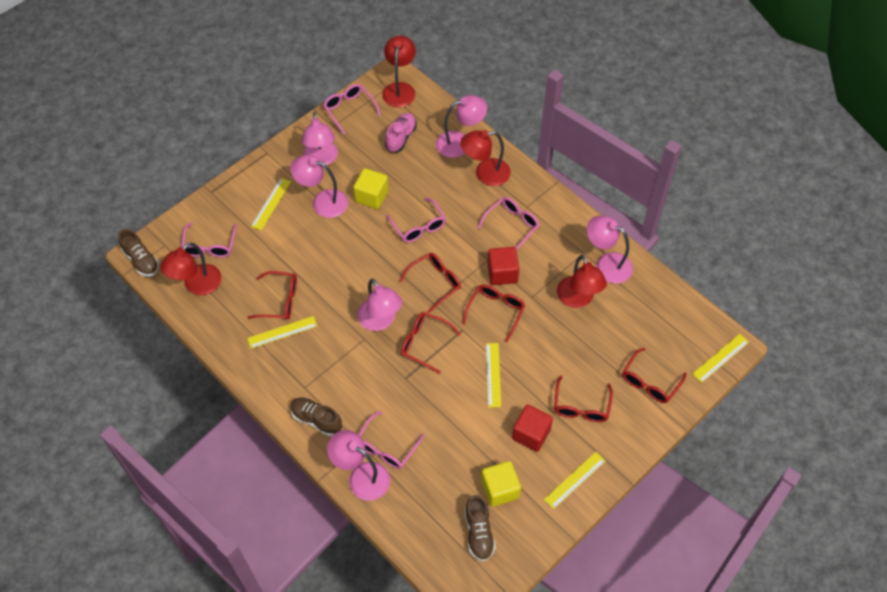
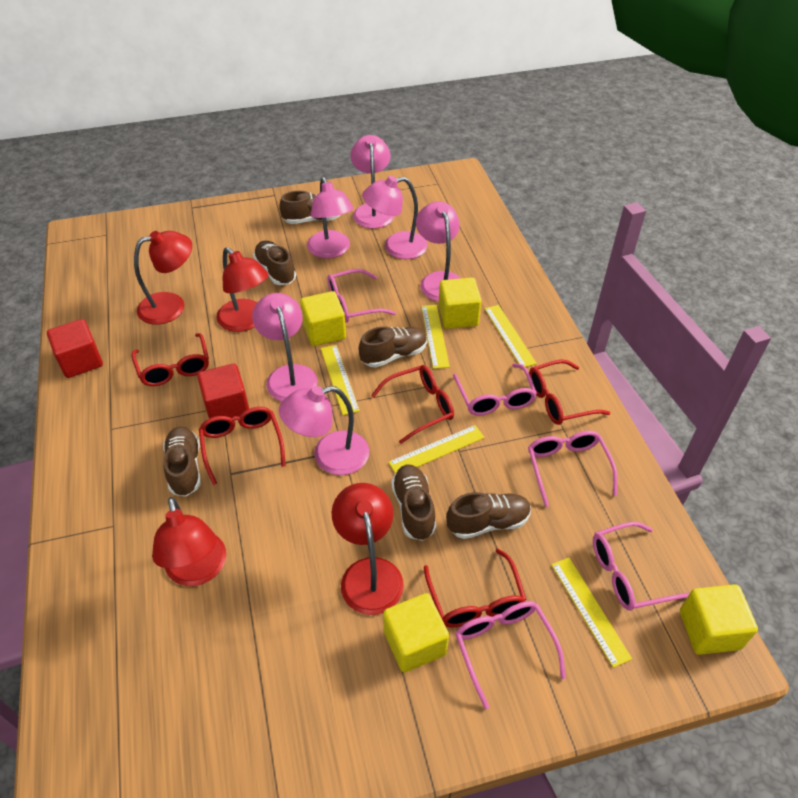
brown shoe: [118,229,159,277] [290,398,342,436] [465,495,496,561] = 3 -> [163,426,201,497] [253,241,296,285] [279,191,341,224] [359,326,427,368] [391,465,436,541] [446,492,531,539] = 6
pink shoe: [385,113,417,152] = 1 -> none = 0
red glasses: [248,271,297,320] [399,253,461,313] [401,312,460,374] [462,284,525,342] [554,376,613,422] [622,348,687,403] = 6 -> [131,333,209,386] [199,407,286,485] [371,365,454,444] [424,549,527,628] [529,359,610,425] = 5
yellow cube: [353,168,389,209] [481,461,521,507] = 2 -> [300,291,346,346] [383,593,449,673] [439,277,482,329] [680,584,758,655] = 4

